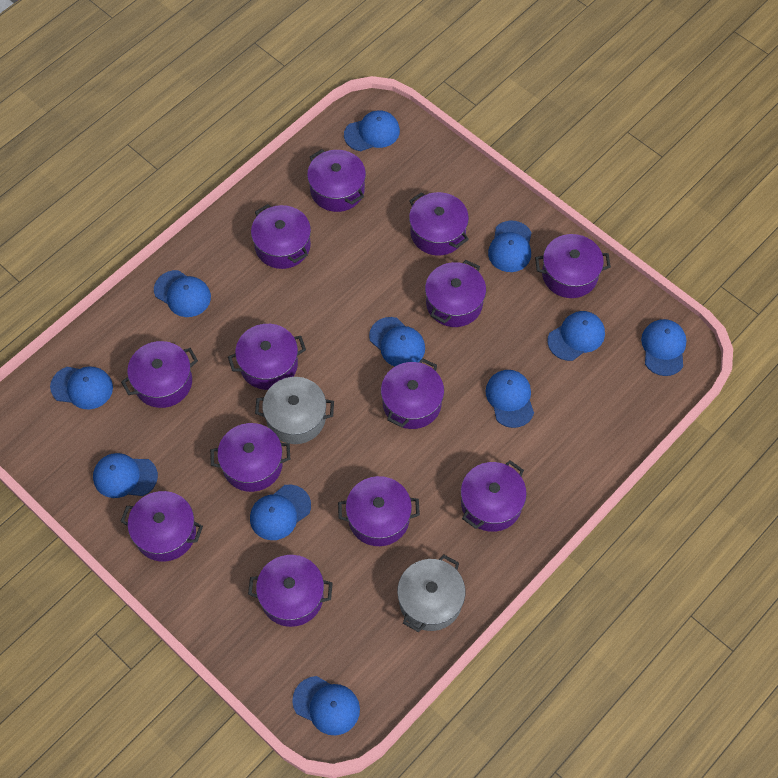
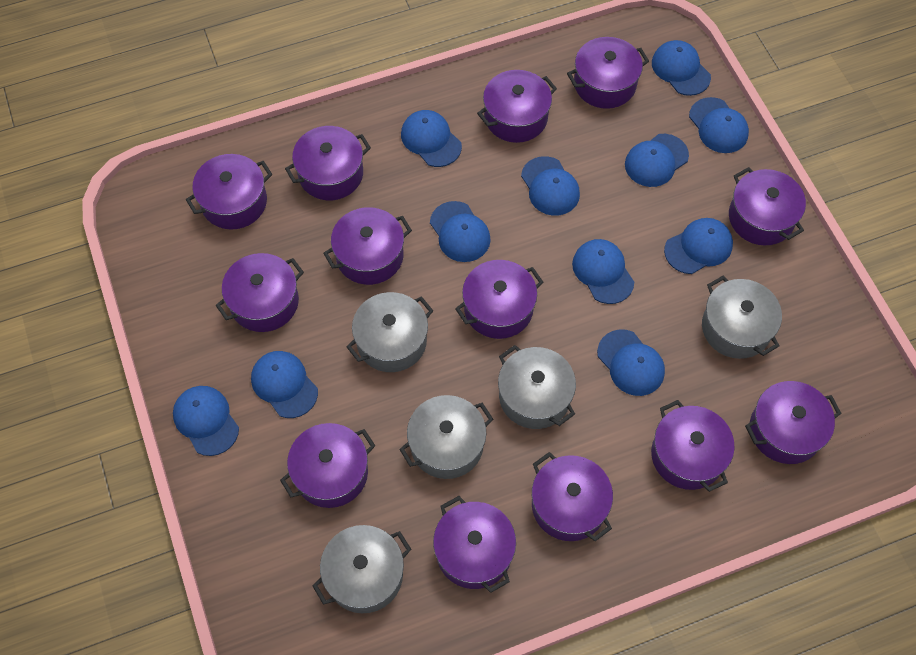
grey pot: [255,377,334,444] [397,555,465,632] = 2 -> [312,525,411,613] [347,292,433,372] [399,395,493,479] [498,345,576,429] [702,276,782,359] = 5

